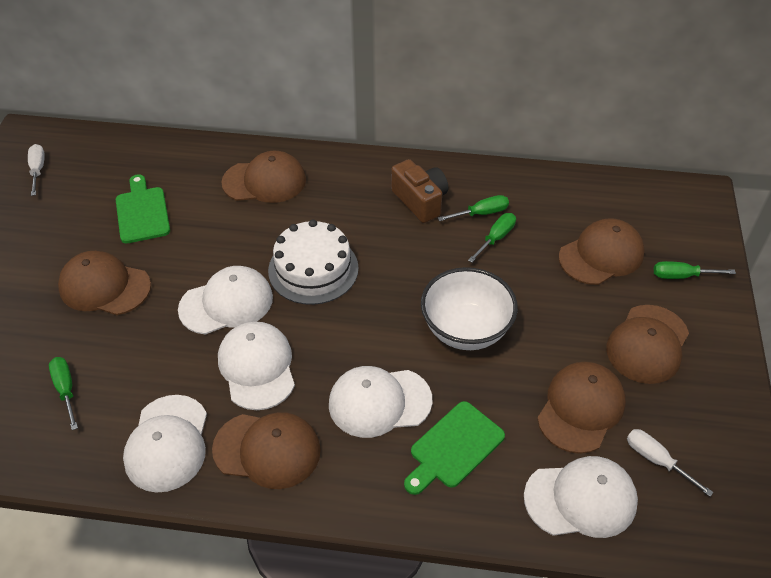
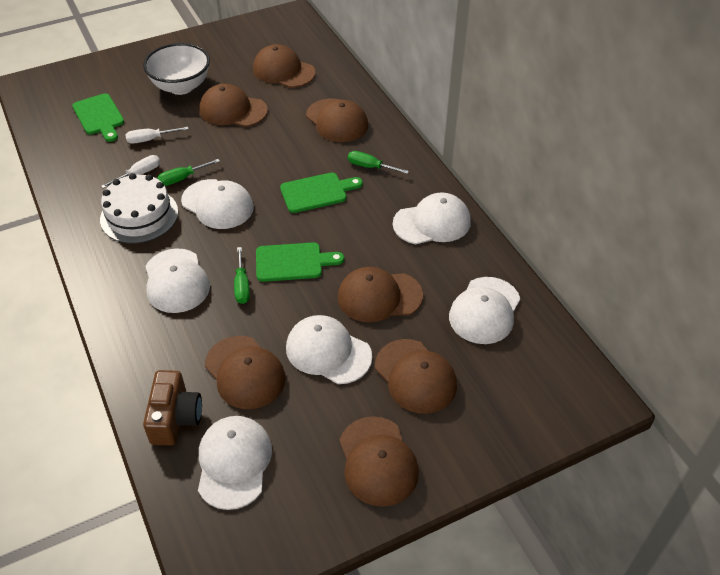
brown cap: [58,251,151,315] [212,412,321,489] [221,151,306,203] [537,362,626,454] [559,218,645,285] [606,305,689,384] = 6 -> [200,84,268,127] [205,336,286,409] [253,44,316,88] [306,99,368,142] [338,267,423,322] [340,416,419,507] [375,339,457,414] = 7
green cutting board: [116,174,170,243] [404,401,505,495] = 2 -> [72,93,124,142] [256,242,344,282] [280,173,363,213] = 3
green screwdriver: [49,357,78,430] [438,195,509,221] [468,213,516,263] [654,261,736,279] = 4 -> [157,159,220,186] [234,247,250,304] [348,151,409,174] = 3
white cap: [123,395,207,493] [178,266,273,335] [218,322,295,410] [329,366,432,438] [524,456,638,538] = 5 -> [145,248,210,313] [181,179,254,229] [198,416,272,510] [286,315,372,384] [393,192,471,244] [449,277,520,344] = 6

